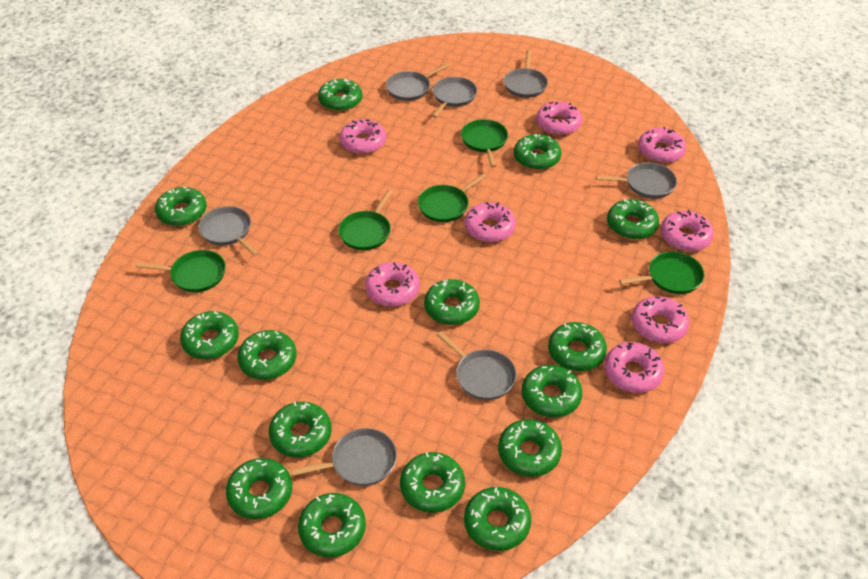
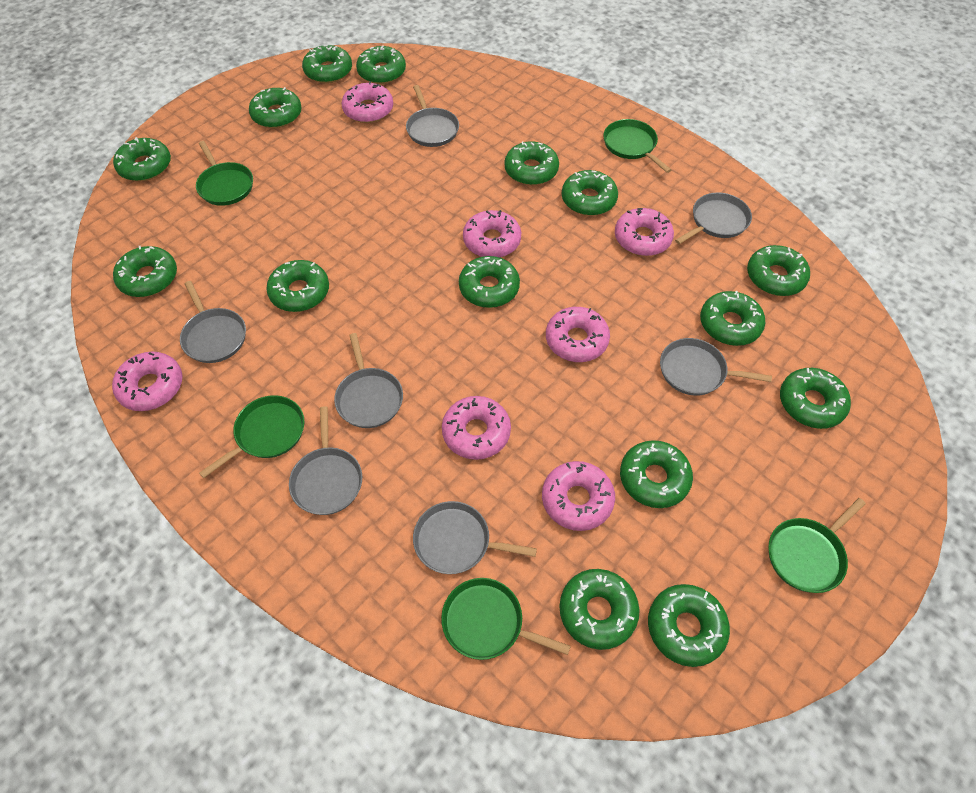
pink donut: [340,119,386,154] [365,262,420,307] [465,202,516,242] [536,102,582,135] [604,342,665,393] [632,296,690,343] [638,127,686,163] [661,210,714,252] = 8 -> [112,352,183,411] [342,81,393,123] [442,396,511,460] [463,210,521,258] [542,461,615,531] [546,307,610,362] [615,208,674,256] = 7

